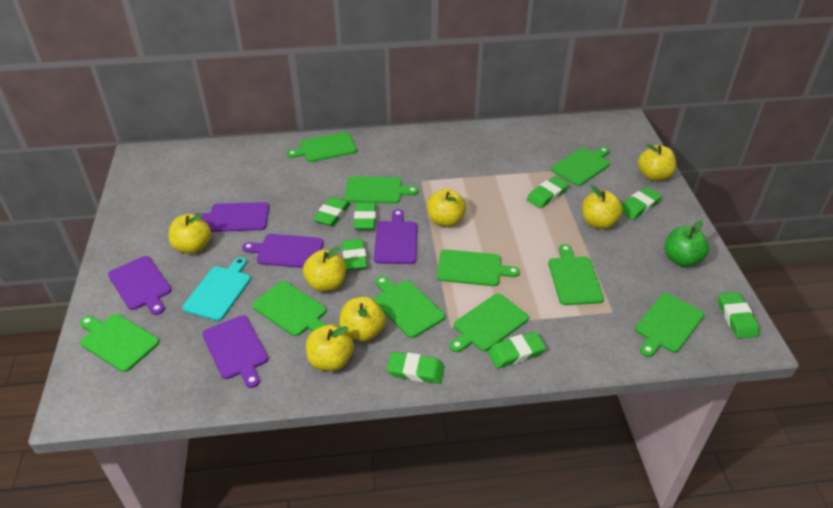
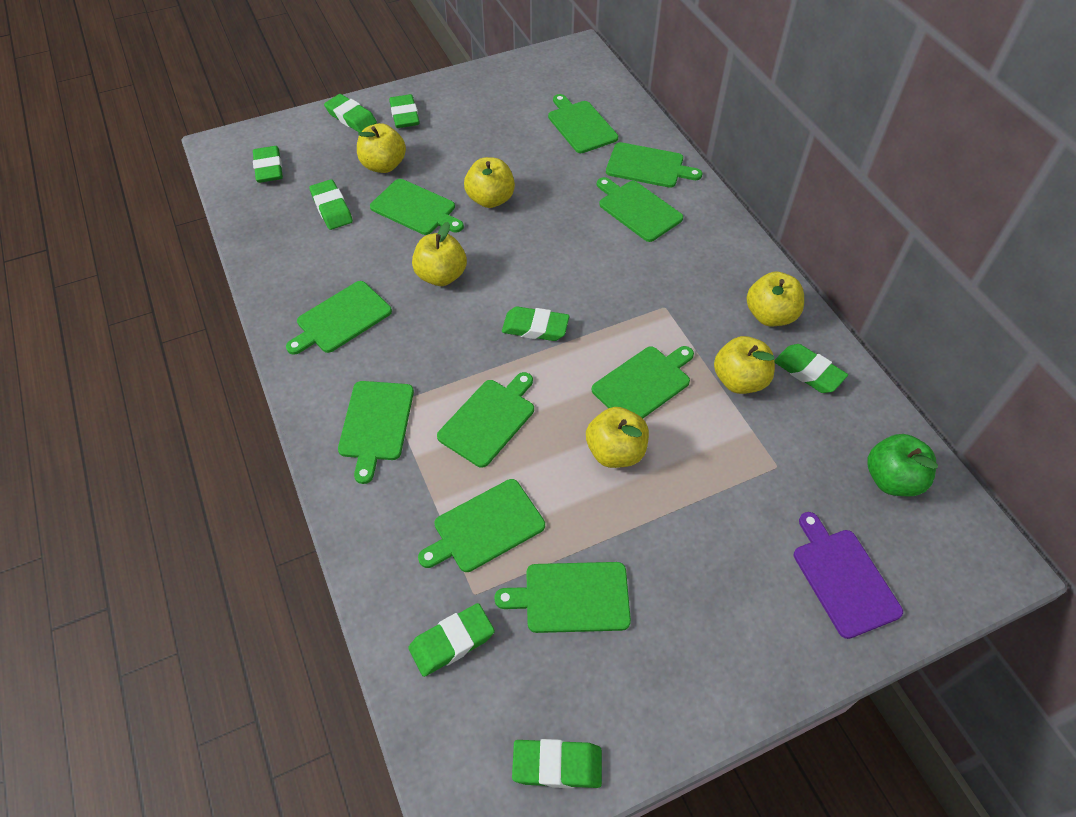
purple cutting board: [108,256,171,315] [194,202,269,232] [202,315,268,388] [242,234,324,268] [374,209,417,264] = 5 -> [794,512,903,639] = 1
turquoise cutting board: [182,257,251,321] = 1 -> none = 0
yellow apple: [169,214,211,254] [303,246,346,292] [306,324,354,371] [339,297,386,342] [427,189,466,227] [582,185,623,229] [638,144,676,181] = 7 -> [357,123,406,173] [412,222,467,286] [464,157,515,208] [586,407,649,468] [714,336,775,394] [747,272,804,326] = 6

